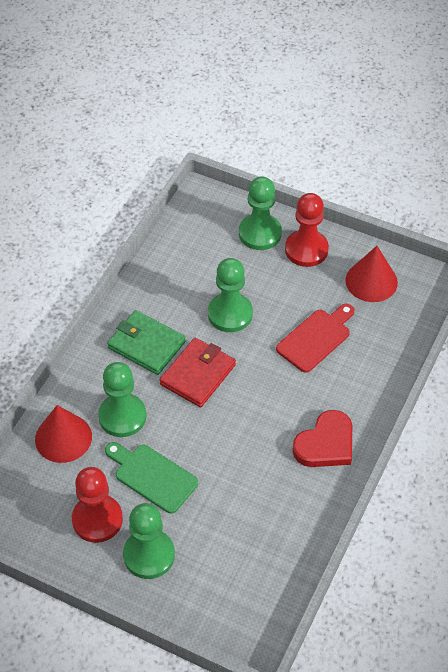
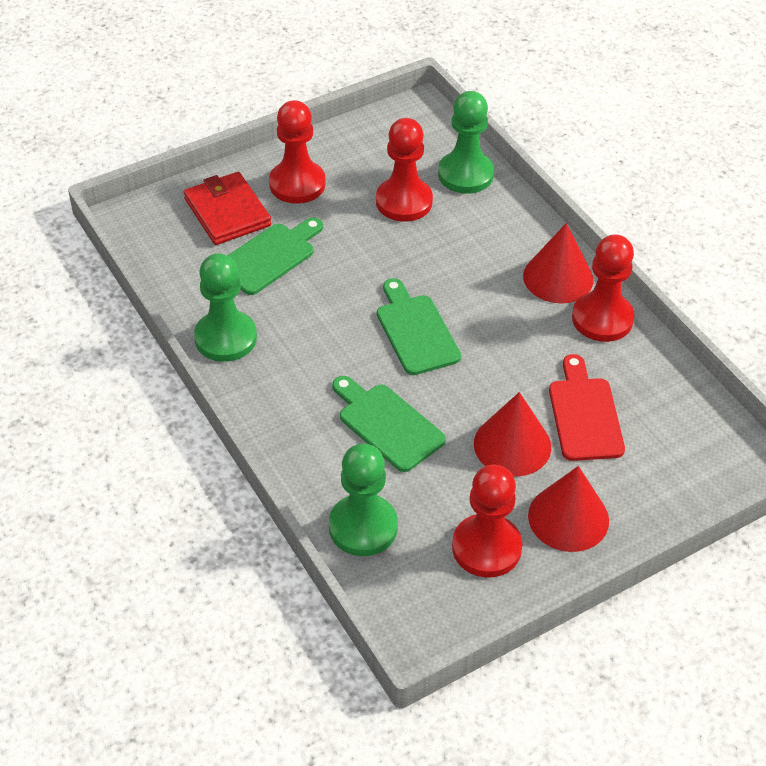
green cutting board: [105,442,198,514] = 1 -> [227,217,323,295] [332,376,446,472] [377,278,461,375] = 3
green pawn: [98,362,146,437] [123,503,175,579] [208,258,253,332] [239,176,282,250] = 4 -> [194,253,257,362] [329,444,398,556] [438,91,494,194] = 3
green wallet: [107,310,186,375] = 1 -> none = 0
red cone: [35,405,92,463] [345,246,398,302] = 2 -> [474,392,551,477] [523,223,593,303] [528,466,609,552] = 3
red heart: [292,410,352,467] = 1 -> none = 0
red pawn: [72,467,123,543] [285,193,329,267] = 2 -> [269,100,326,204] [376,118,433,222] [452,465,522,578] [572,234,634,342] = 4

